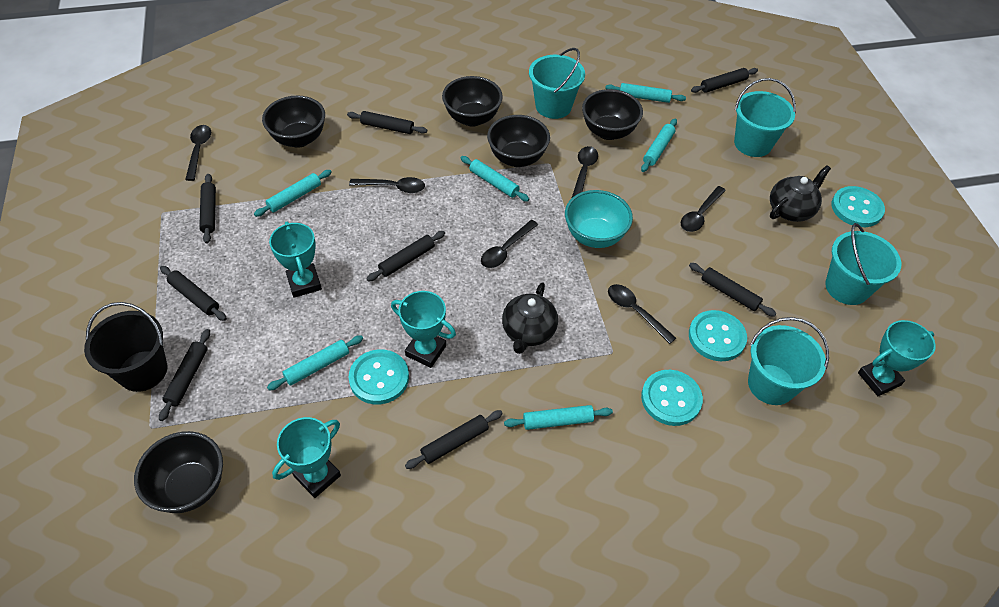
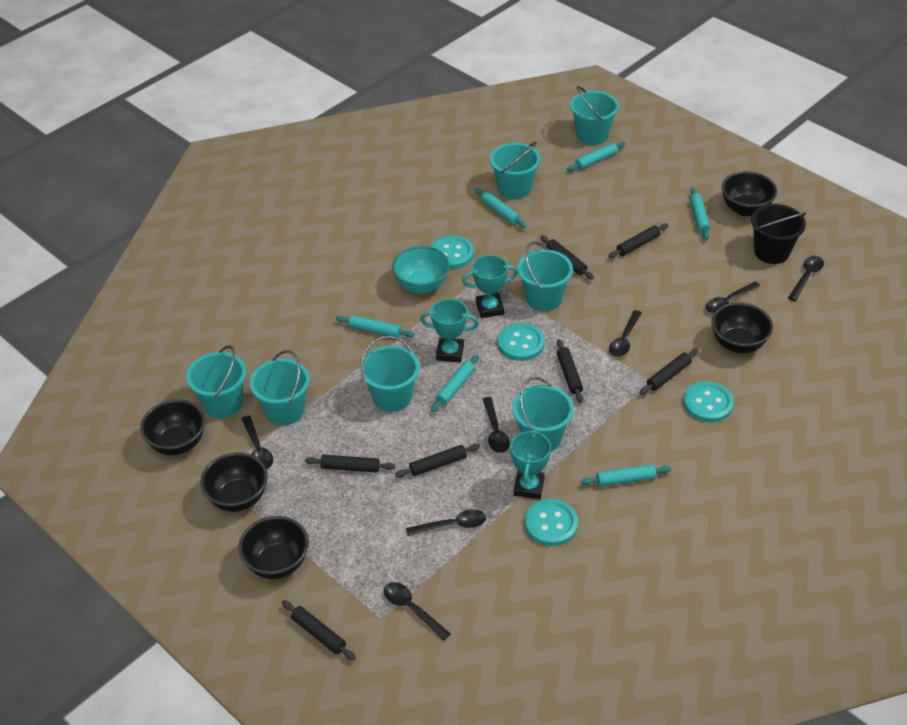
black rolling pin: [159,329,210,421] [160,266,227,321] [199,174,216,244] [347,111,427,134] [366,231,445,282] [405,410,503,469] [689,263,776,317] [691,68,758,93] = 8 -> [282,600,356,661] [305,455,395,473] [395,444,480,478] [540,235,594,279] [557,339,583,403] [608,223,668,258] [639,349,699,395] = 7
black spoon: [185,125,211,181] [349,177,425,193] [481,220,538,268] [571,146,598,199] [608,284,676,344] [680,186,726,232] = 6 -> [241,416,273,469] [384,582,451,641] [406,509,486,536] [483,397,510,453] [609,310,642,357] [705,282,760,313] [788,256,824,301] = 7
black teapot: [502,282,558,354] [770,165,831,222] = 2 -> none = 0
turquoise bucket: [529,48,585,119] [734,78,796,157] [748,317,829,405] [825,223,901,305] = 4 -> [187,346,246,418] [250,350,310,425] [360,336,420,412] [490,142,541,199] [512,377,574,451] [518,242,573,311] [570,86,619,145] = 7
turquoise trophy: [269,222,322,298] [272,417,341,498] [391,291,456,368] [858,320,936,396] = 4 -> [420,299,479,362] [462,255,518,318] [510,429,551,499] = 3

